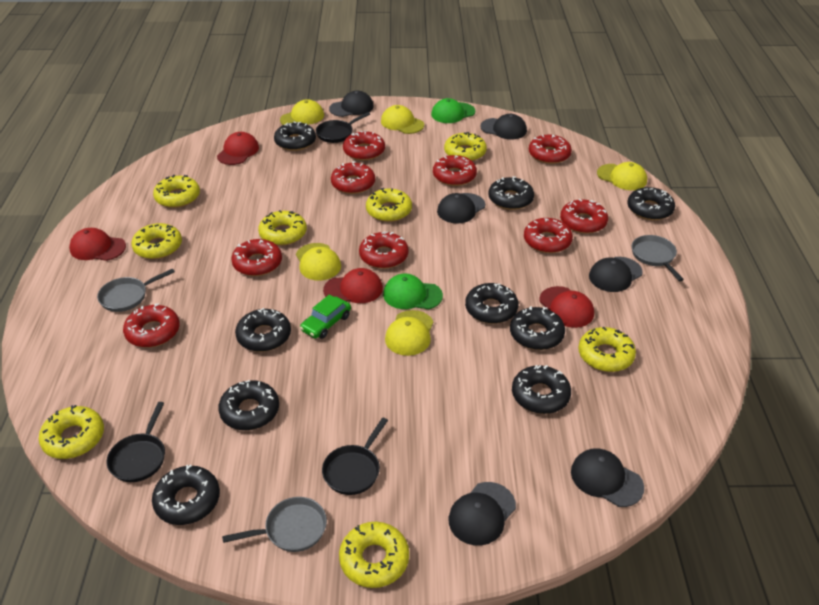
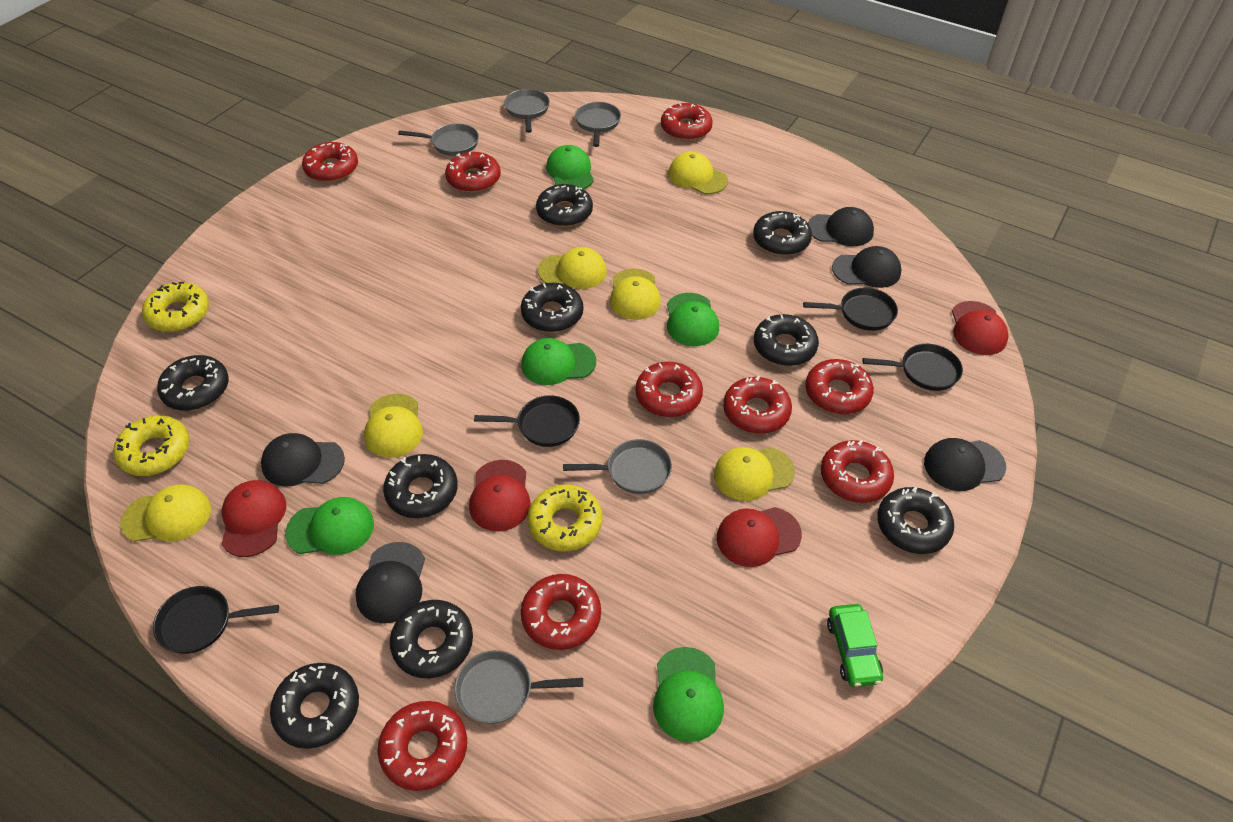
black cap: [329,91,374,117] [437,193,485,223] [449,482,516,546] [480,114,527,139] [571,449,644,507] [589,257,643,292] = 6 -> [261,433,345,487] [355,542,425,624] [808,207,874,246] [832,246,901,288] [924,438,1006,491] = 5
black pan: [107,402,165,482] [316,112,370,143] [322,418,388,495] = 3 -> [153,586,279,654] [474,395,580,447] [803,288,898,331] [862,344,963,391] = 4
green cap: [383,274,443,309] [431,98,475,123] = 2 -> [285,497,374,555] [521,338,596,385] [546,145,594,189] [653,647,724,742] [667,293,719,346] = 5
grey pan: [97,268,175,312] [222,497,327,552] [632,235,684,281] = 3 -> [398,124,479,156] [455,650,583,724] [504,89,550,133] [563,439,672,494] [575,102,621,147] = 5
yellow cap: [280,99,324,125] [296,243,341,280] [381,105,424,134] [385,310,434,356] [597,162,647,190] = 5 -> [121,484,211,542] [364,394,423,458] [538,247,607,289] [610,268,661,320] [668,152,728,194] [714,447,795,501] = 6
yellow donut: [39,405,104,459] [132,223,182,259] [153,175,200,208] [258,210,307,246] [339,522,409,588] [366,188,412,222] [444,132,487,161] [578,327,636,372] = 8 -> [113,415,190,476] [142,282,209,332] [528,484,602,552] = 3

